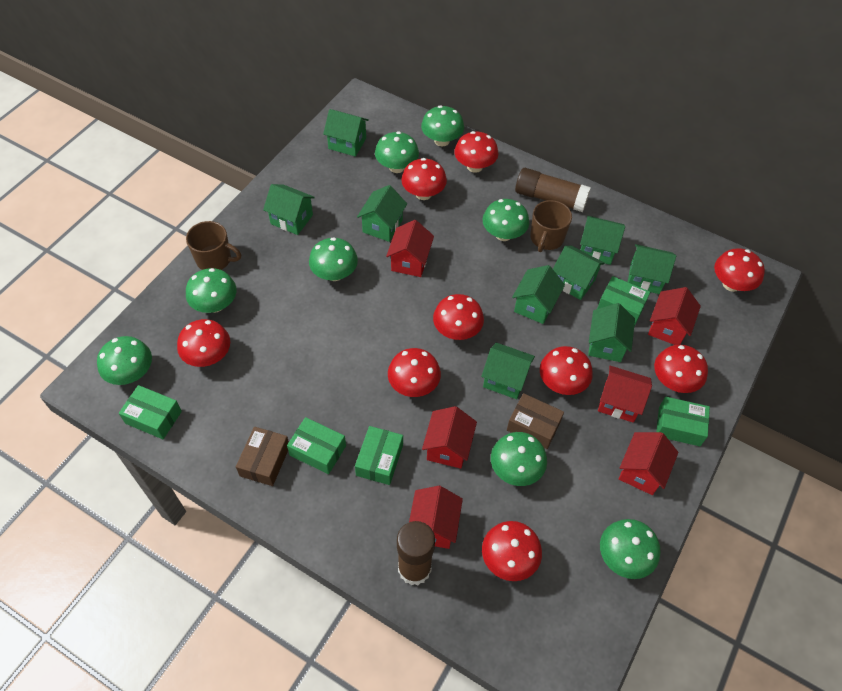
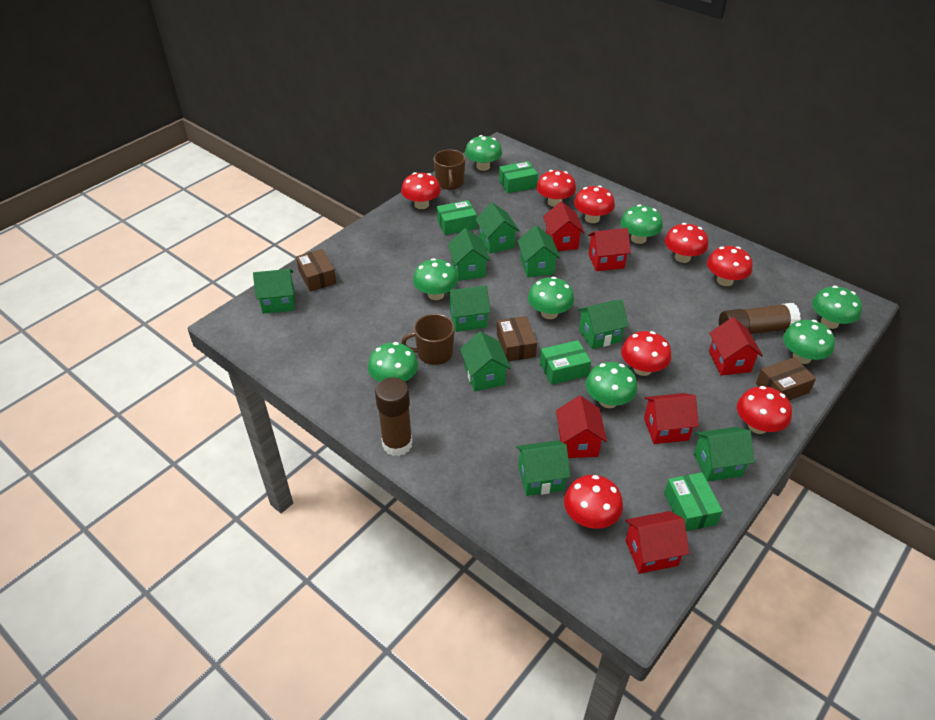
brown box: [236,427,289,486] [507,393,564,449] = 2 -> [296,249,337,292] [497,316,537,361] [756,357,816,400] = 3
green box: [119,385,182,439] [287,417,346,474] [355,426,403,485] [597,276,650,326] [656,397,710,446] = 5 -> [437,200,477,235] [499,161,538,193] [540,340,591,385] [664,472,723,531] = 4
red mushroom: [177,319,230,367] [388,348,441,397] [401,158,447,200] [433,294,484,340] [454,131,498,173] [482,521,542,581] [540,346,593,395] [654,345,708,393] [714,248,765,292] = 9 -> [401,172,441,209] [536,170,576,207] [564,475,623,529] [574,185,615,223] [621,331,672,376] [665,223,708,263] [707,246,752,286] [737,386,792,434] = 8

